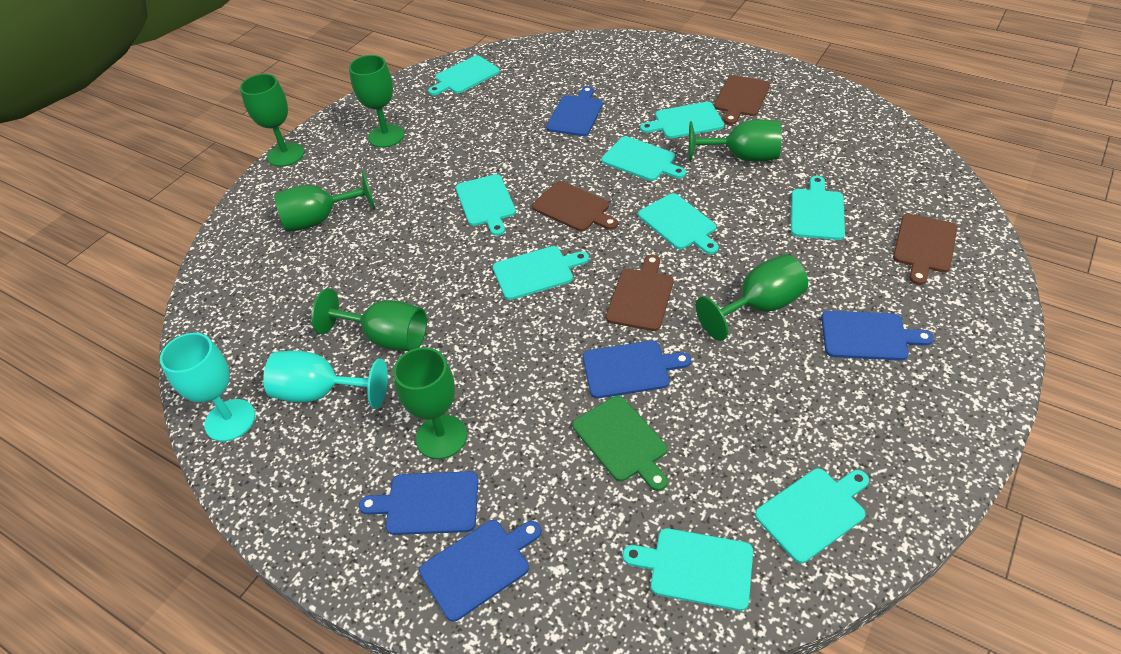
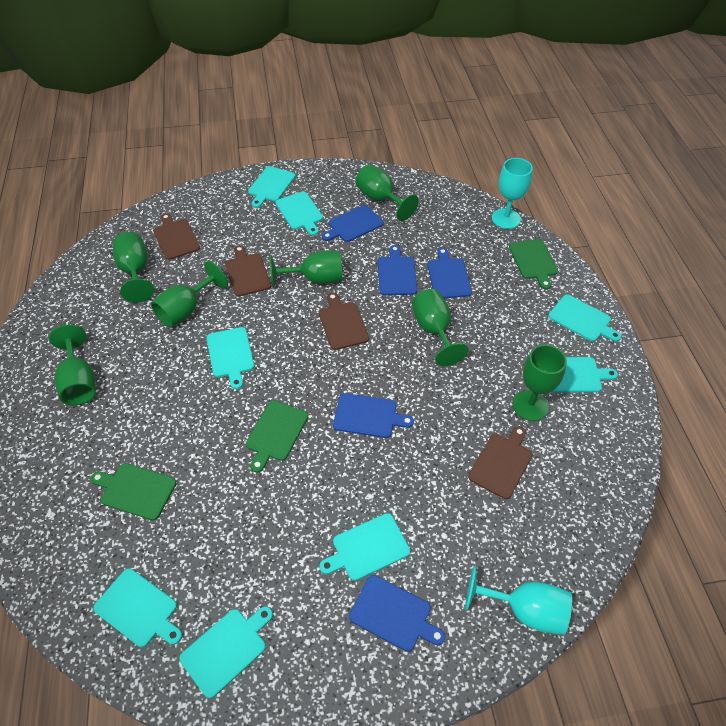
green cutting board: [573,395,668,491] = 1 -> [90,463,176,520] [246,400,308,473] [509,239,558,289] = 3
turquoise cutting board: [428,55,500,95] [456,174,516,236] [493,246,589,300] [602,136,686,181] [623,528,753,611] [638,193,719,254] [640,102,724,139] [755,468,869,563] [791,176,845,240] = 9 -> [93,568,182,647] [179,606,273,698] [207,327,254,389] [248,166,296,208] [276,192,323,236] [319,513,410,581] [548,294,621,342] [552,357,618,392] = 8

